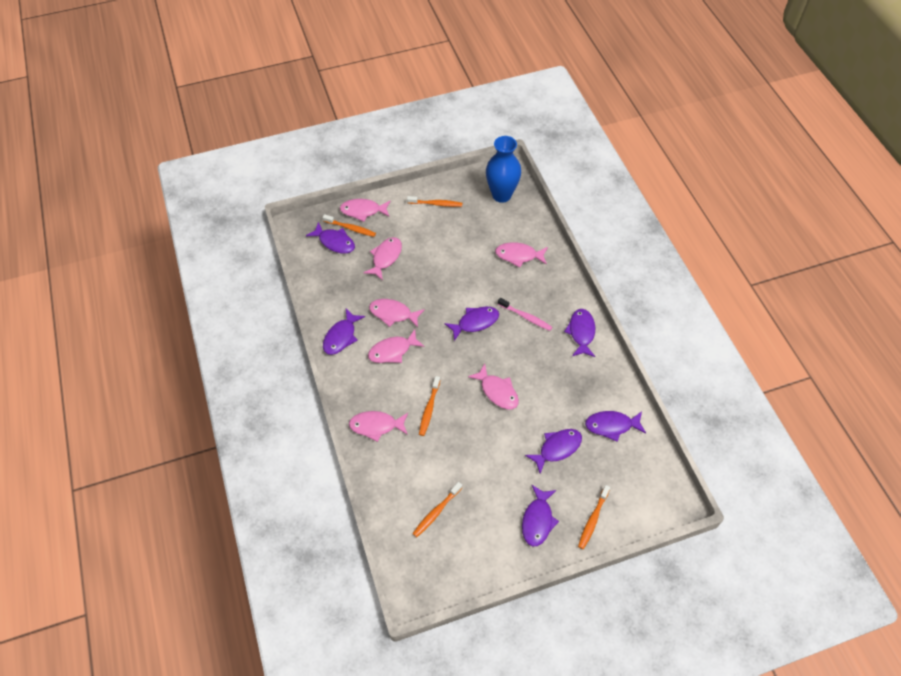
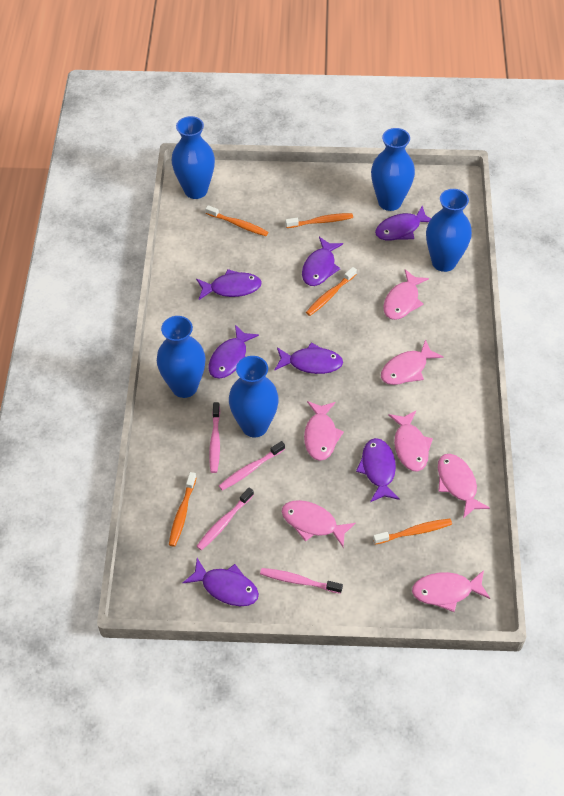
blue vase: [486,136,521,203] = 1 -> [157,316,206,398] [172,116,215,199] [229,356,279,437] [371,128,415,211] [426,189,472,272] = 5
pink toothbrush: [498,298,552,331] = 1 -> [196,487,254,550] [209,402,220,473] [219,441,285,491] [260,568,343,594] = 4

